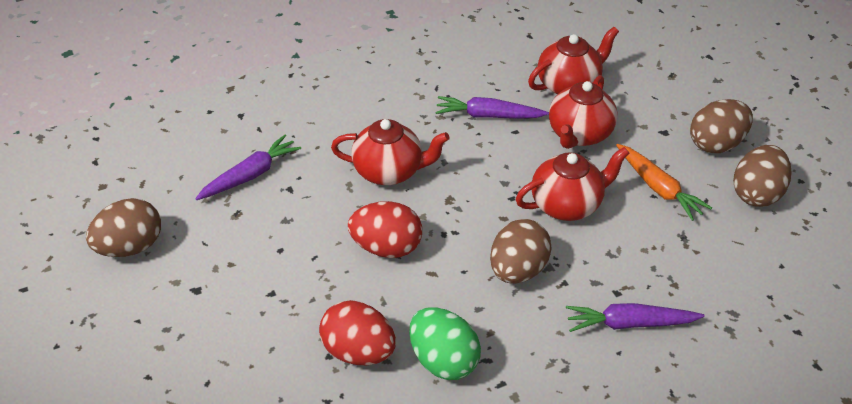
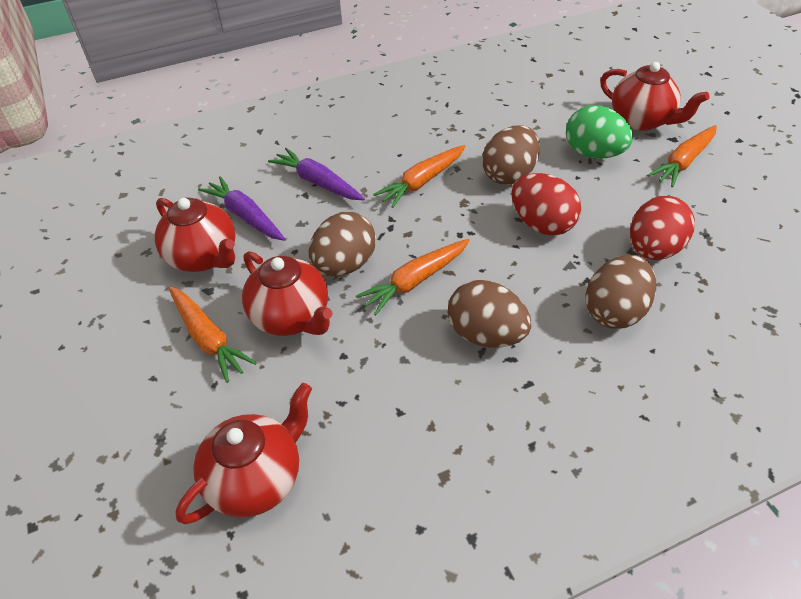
orange carrot: [616,144,712,221] = 1 -> [169,286,257,383] [356,239,470,315] [373,145,466,208] [647,125,717,187] = 4
purple carrot: [195,135,301,200] [435,96,549,119] [566,303,704,332] = 3 -> [198,176,285,241] [268,148,365,200] = 2

